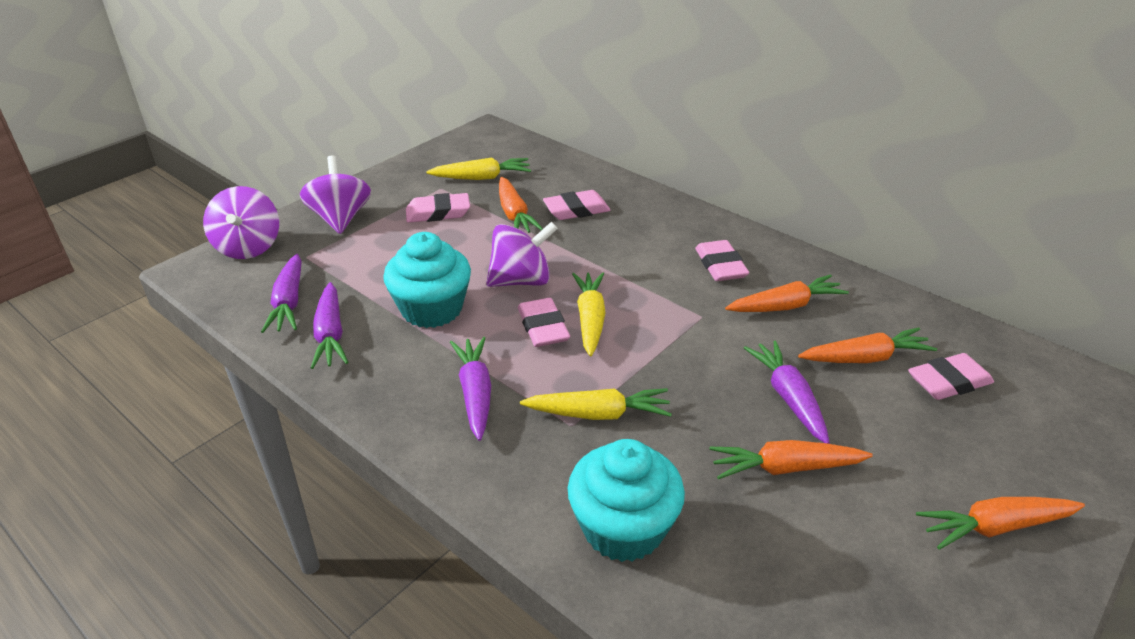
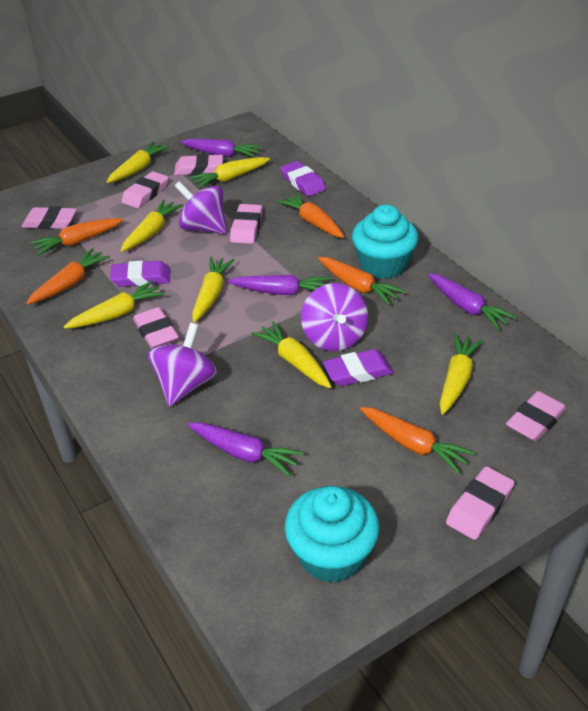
pink eraser: [406,193,470,223] [518,298,570,347] [543,190,611,220] [695,240,749,281] [908,353,994,400] = 5 -> [21,206,77,229] [121,171,169,208] [133,307,179,349] [174,154,223,175] [230,204,262,244] [446,466,515,540] [506,391,567,441] = 7
purple eraser: none = 0 -> [110,261,170,287] [280,161,326,196] [323,349,394,386] = 3
yellow carrot: [426,158,531,180] [520,388,672,420] [572,272,606,356] = 3 -> [64,280,165,328] [107,141,170,183] [121,200,183,252] [189,157,270,189] [192,257,235,323] [251,321,332,388] [440,334,483,415] = 7

